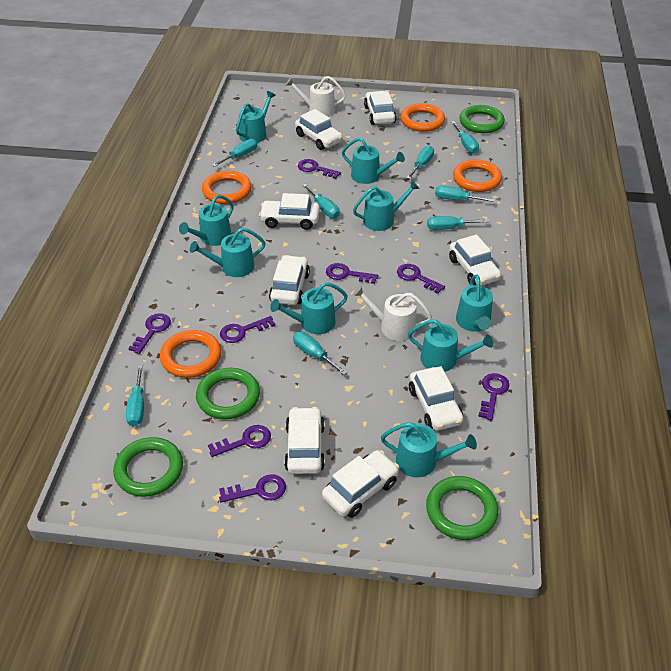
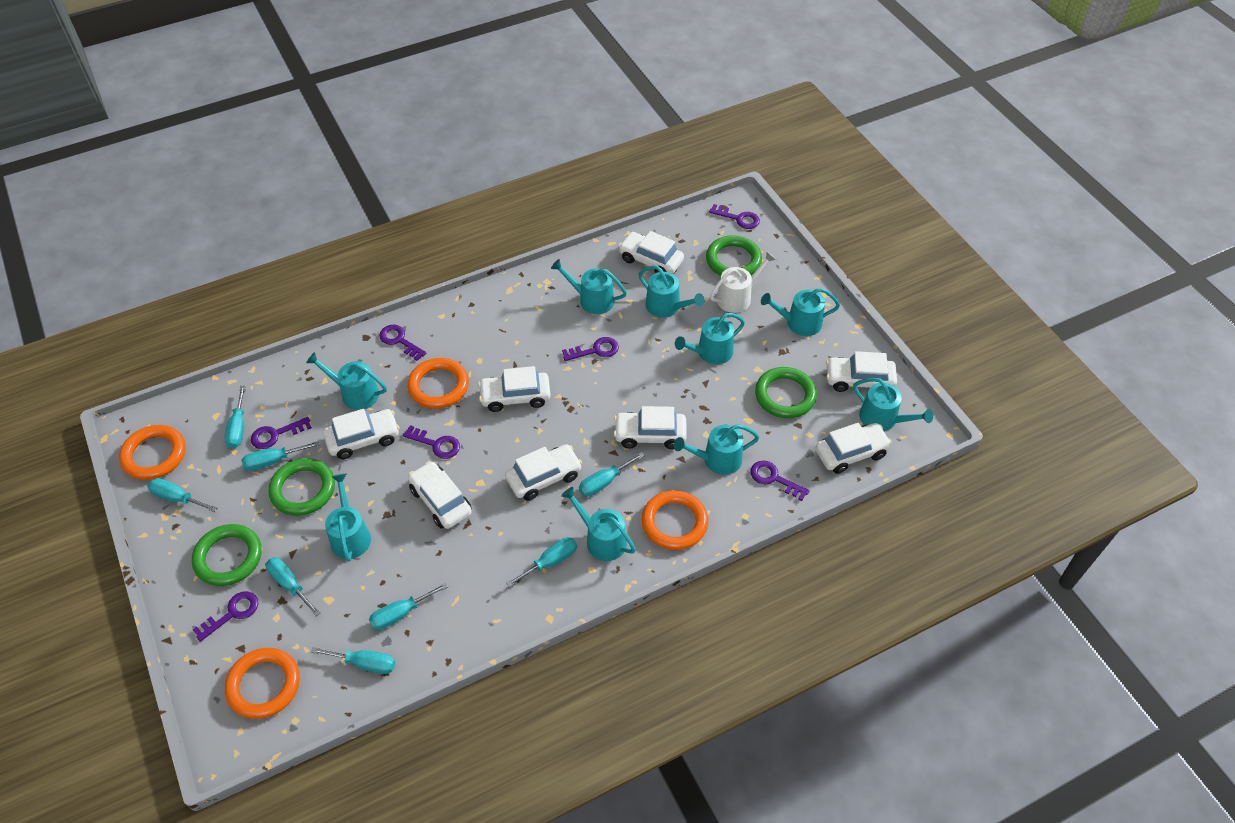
purple key: [128,313,171,354] [208,425,271,457] [219,474,286,503] [220,316,275,343] [298,159,341,179] [326,263,378,284] [397,264,445,294] [478,373,509,420] = 8 -> [193,591,258,642] [251,417,312,449] [379,325,427,361] [403,425,460,459] [562,337,619,361] [709,204,760,229] [750,461,810,501] = 7
white watering can: [286,76,346,117] [353,285,432,341] = 2 -> [710,252,776,313] = 1

